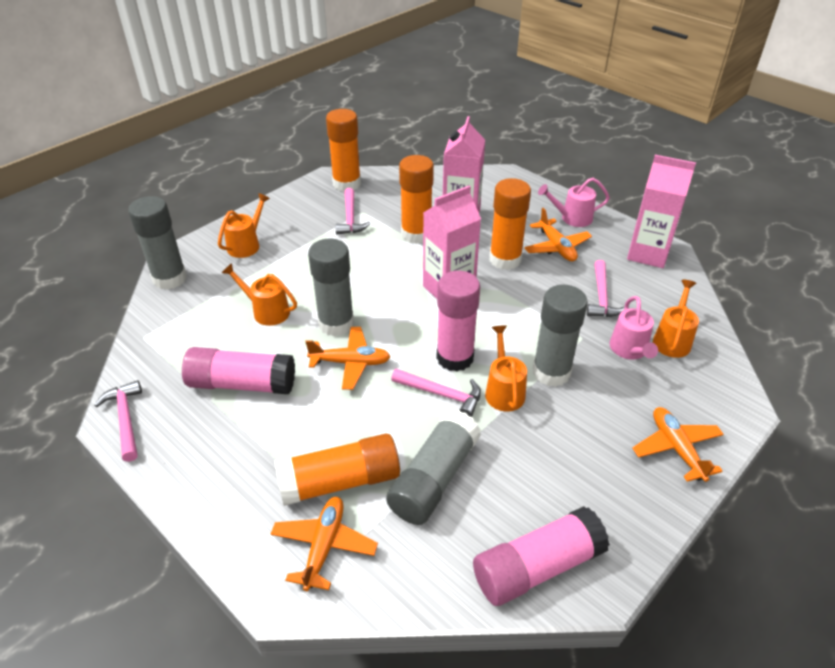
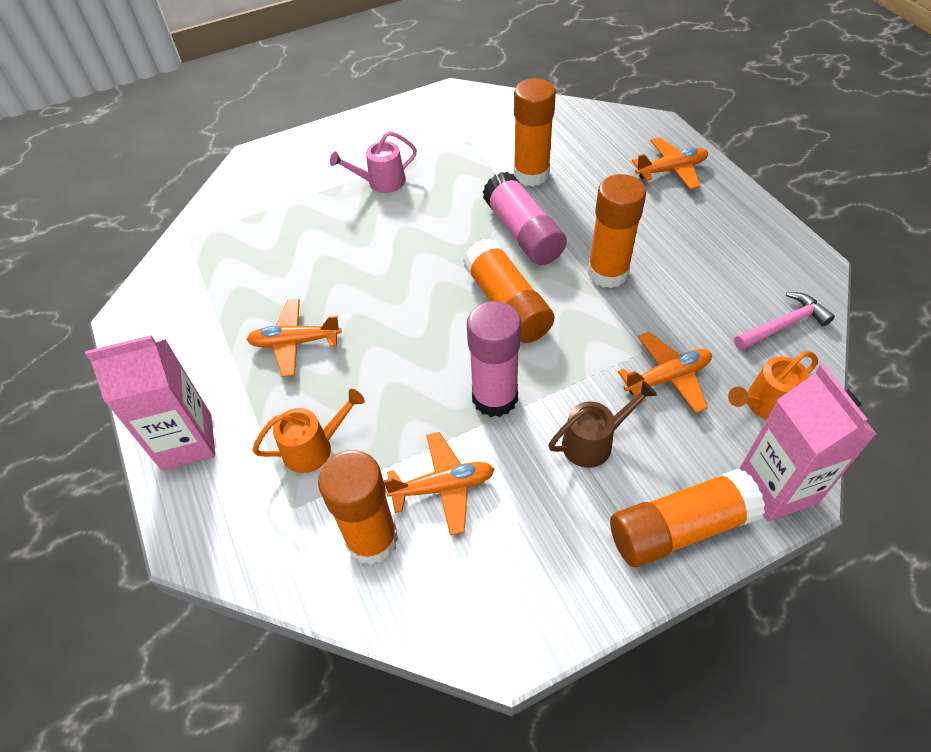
brown watering can: none = 0 -> [548,381,657,468] = 1
grey glue stick: [128,196,187,290] [308,239,354,337] [386,409,481,525] [533,285,588,387] = 4 -> none = 0
orange glue stick: [274,433,400,506] [326,109,361,192] [399,155,434,244] [489,178,531,270] = 4 -> [318,450,398,565] [463,239,555,343] [513,78,556,187] [588,174,646,288] [610,468,765,567] = 5
orange watering can: [218,193,270,258] [222,263,297,326] [485,325,527,412] [653,280,699,358] = 4 -> [252,389,365,473] [728,351,818,420] = 2
pink carton: [423,186,481,299] [443,116,485,212] [627,155,696,268] = 3 -> [85,335,215,471] [739,364,876,521] = 2
pink glue stick: [182,347,295,394] [436,271,480,372] [473,506,610,606] = 3 -> [467,301,521,417] [483,172,567,265] = 2
pink hammer: [94,380,142,462] [335,188,370,235] [391,369,481,417] [587,260,625,317] = 4 -> [734,292,835,351] = 1
pink watering can: [538,178,610,227] [610,296,658,360] = 2 -> [330,131,417,193] = 1

